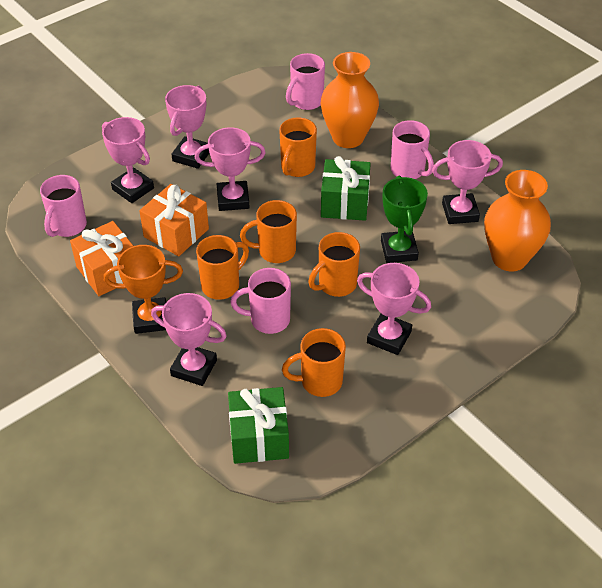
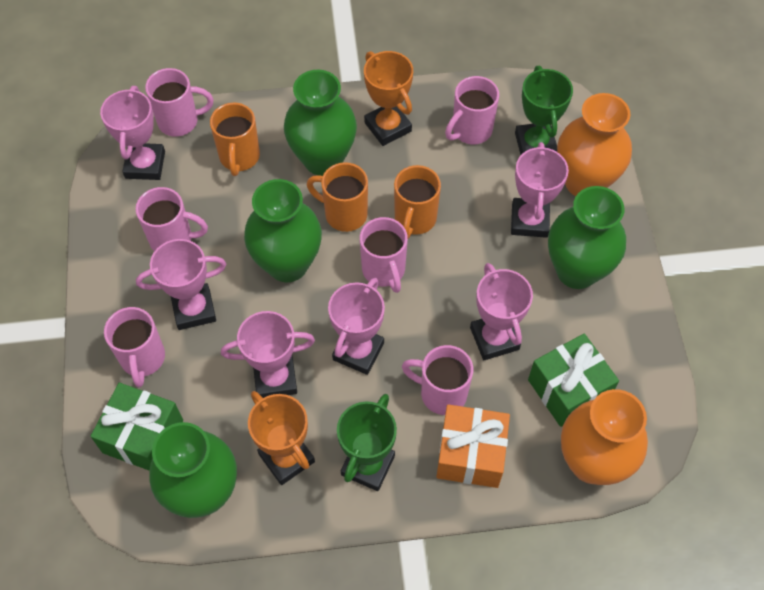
green trophy: [381,176,428,263] = 1 -> [337,394,397,491] [515,66,573,155] = 2
green vase: none = 0 -> [149,422,237,518] [244,179,322,282] [284,70,357,176] [548,186,626,289] = 4
orange gift: [70,221,133,296] [139,184,209,256] = 2 -> [436,404,510,488] = 1
orange mug: [196,235,249,300] [240,200,297,263] [279,117,317,177] [282,328,346,397] [308,232,360,297] = 5 -> [210,103,260,176] [307,162,368,232] [394,165,441,239] = 3
orange trophy: [104,245,183,334] = 1 -> [248,391,315,485] [364,51,413,146] = 2
pink mug: [40,175,87,237] [230,268,291,334] [286,53,325,110] [391,120,434,179] = 4 -> [104,307,165,387] [135,187,208,252] [145,68,213,137] [360,217,408,293] [402,345,473,415] [445,76,499,144] = 6

